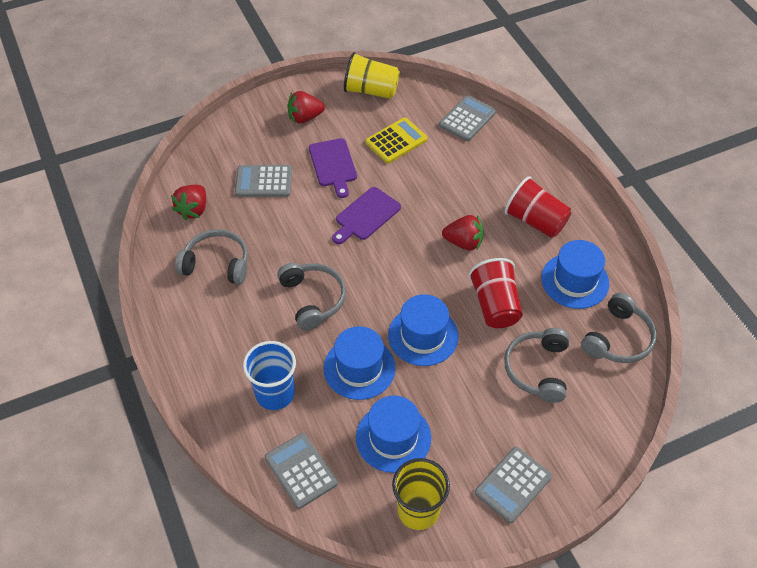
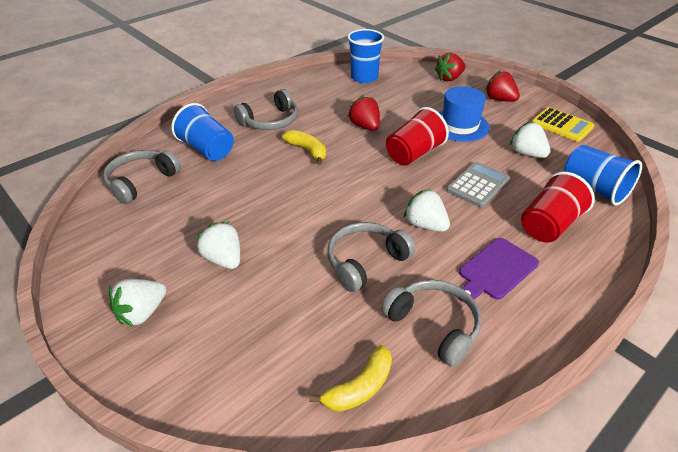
blue cup: [243,341,296,410] = 1 -> [171,103,234,161] [347,29,384,83] [564,145,642,205] = 3
blue hat: [324,326,396,400] [356,396,431,473] [388,294,459,366] [541,240,609,309] = 4 -> [439,86,490,142] = 1
grey calculator: [235,165,292,197] [265,433,338,509] [439,95,496,141] [475,447,552,523] = 4 -> [446,162,510,208] = 1
purple cutting board: [309,138,357,198] [332,187,401,244] = 2 -> [458,238,539,303] = 1
white strawberry: none = 0 -> [109,279,166,327] [196,221,240,269] [404,189,450,232] [510,121,551,158] = 4
yellow banana: none = 0 -> [282,130,326,165] [309,345,392,412] = 2
yellow cup: [344,52,400,99] [392,458,450,530] = 2 -> none = 0

